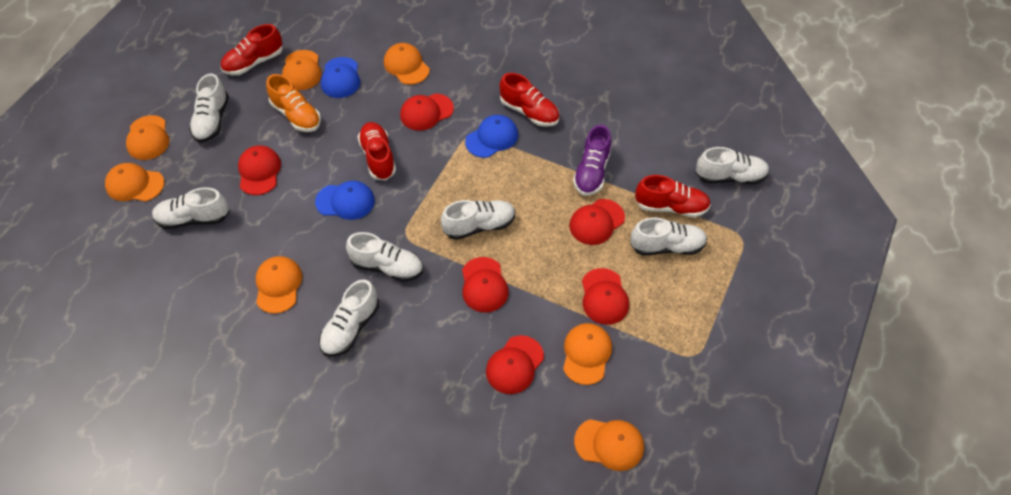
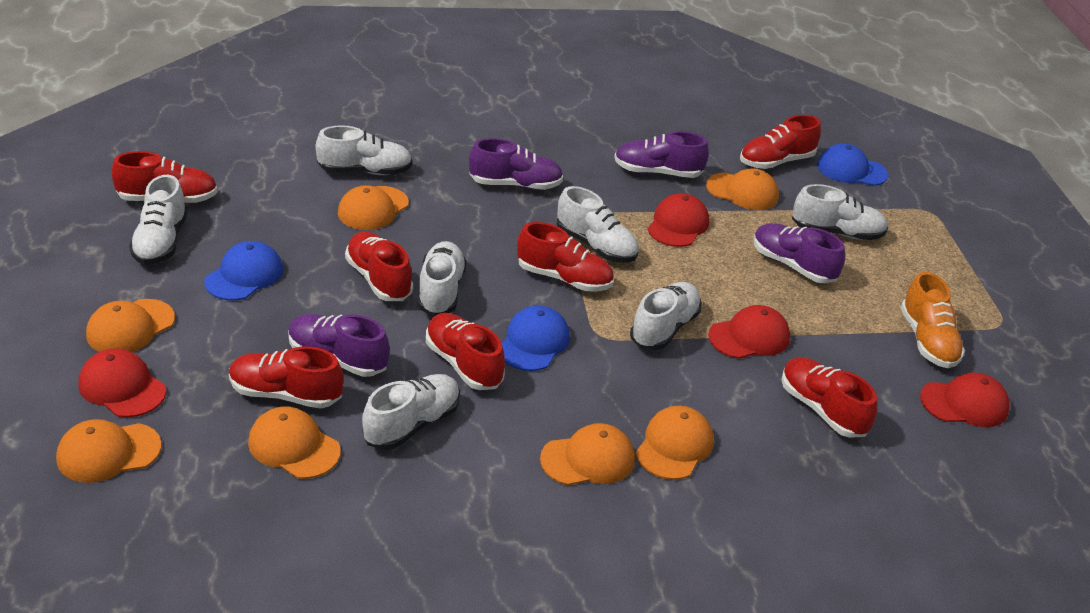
purple shoe: [573,125,611,196] = 1 -> [288,314,390,377] [469,138,563,190] [614,131,709,178] [754,223,845,283] = 4
red cap: [238,146,281,195] [400,93,454,131] [462,257,509,313] [486,335,544,394] [569,199,625,245] [582,268,629,325] = 6 -> [78,348,166,418] [647,193,709,247] [708,305,790,359] [920,372,1010,427] = 4
red shoe: [221,24,282,75] [358,122,396,181] [500,73,559,127] [635,175,711,217] = 4 -> [111,151,218,203] [229,346,344,409] [345,231,413,301] [426,313,505,390] [517,222,614,292] [740,115,821,169] [781,357,878,438] = 7

